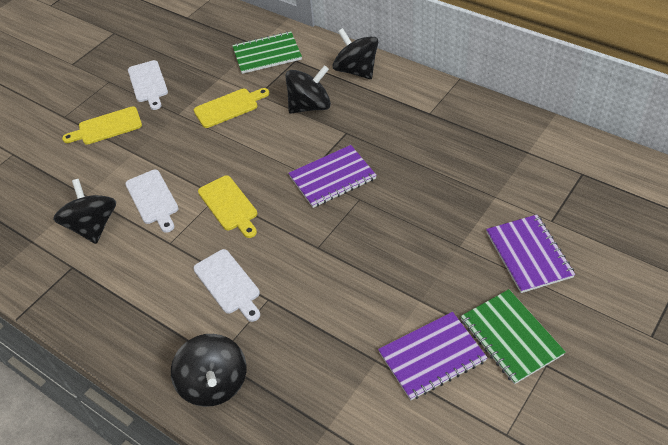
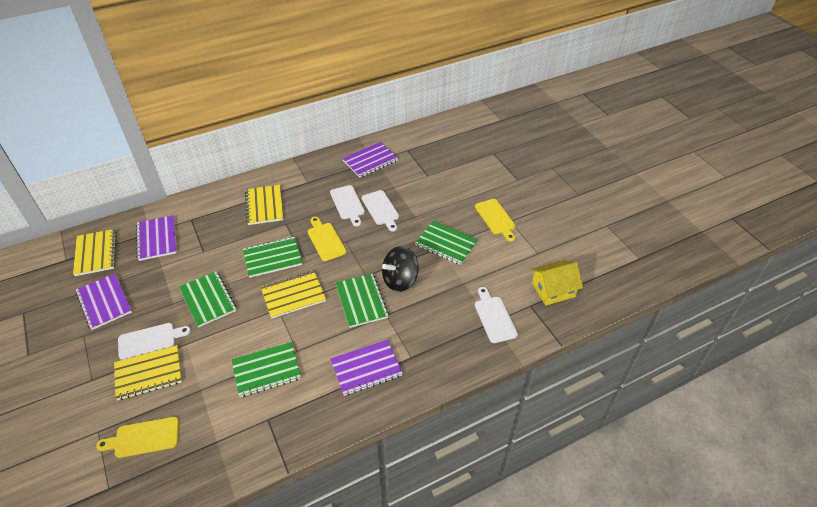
black spinning top: [53,179,116,244] [171,334,246,407] [285,65,331,113] [332,28,378,79] = 4 -> [382,246,418,292] = 1
green notebook: [232,31,302,74] [460,289,566,384] = 2 -> [179,271,237,328] [231,342,301,397] [243,237,303,278] [336,273,389,328] [415,221,478,265] = 5
purple notebook: [288,145,377,208] [378,312,487,400] [486,215,575,293] = 3 -> [75,273,132,330] [136,215,177,261] [330,340,403,396] [342,142,398,178] = 4
white cutting board: [125,170,179,232] [128,60,168,110] [193,249,260,322] = 3 -> [118,323,191,360] [330,185,365,227] [361,190,399,232] [475,287,518,343] = 4
yellow house: none = 0 -> [531,260,583,305] = 1
yellow notebook: none = 0 -> [73,229,117,276] [114,345,182,400] [245,185,283,225] [261,271,326,319] = 4

